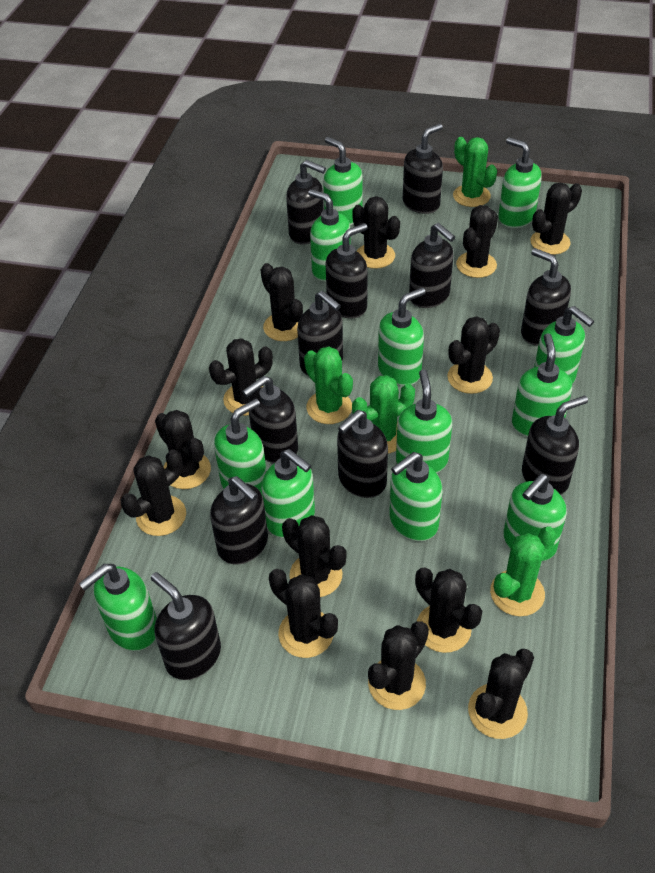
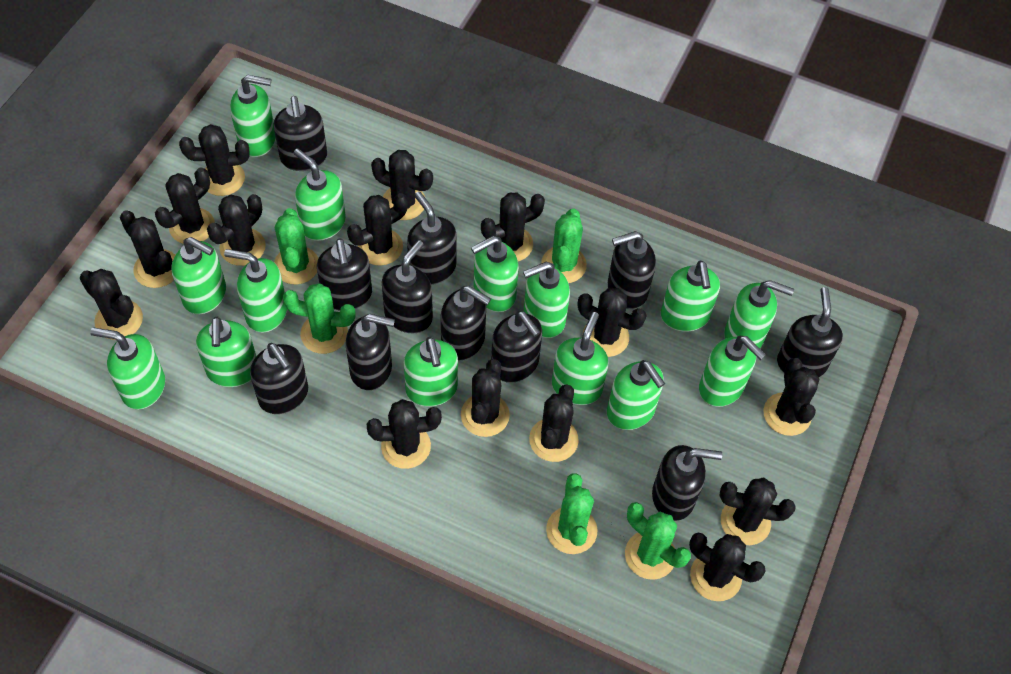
black cactus: [121,449,186,536] [155,410,211,489] [209,338,273,416] [261,263,303,341] [269,569,338,658] [282,515,346,597] [352,196,400,269] [368,621,429,710] [415,568,482,653] [447,316,500,394] [456,205,498,278] [468,649,534,739] [530,182,582,255] = 13 -> [79,269,143,340] [120,210,175,288] [155,167,215,244] [179,124,250,196] [207,194,266,266] [347,193,408,266] [367,399,442,469] [371,150,433,220] [461,359,510,437] [481,193,545,262] [529,384,579,462] [578,288,647,357] [689,533,766,601] [719,478,796,545] [764,358,819,436] = 15
green cactus: [304,346,353,424] [352,375,415,454] [453,137,497,207] [490,526,557,616] = 4 -> [274,208,318,284] [283,283,356,354] [541,208,587,283] [546,473,598,554] [625,502,691,580] = 5
green soap dispenser: [79,564,157,651] [214,399,267,494] [261,449,315,538] [308,189,350,282] [323,137,363,225] [378,288,425,386] [389,452,443,541] [396,369,452,473] [498,137,542,228] [503,474,567,562] [512,333,572,437] [534,306,594,384] = 12 -> [90,328,165,410] [171,237,226,314] [196,317,256,387] [224,249,287,333] [230,75,276,157] [294,148,346,241] [404,337,458,407] [471,236,519,312] [523,262,570,338] [552,312,609,405] [607,360,665,430] [661,261,720,332] [699,336,766,407] [724,280,794,348] = 14

